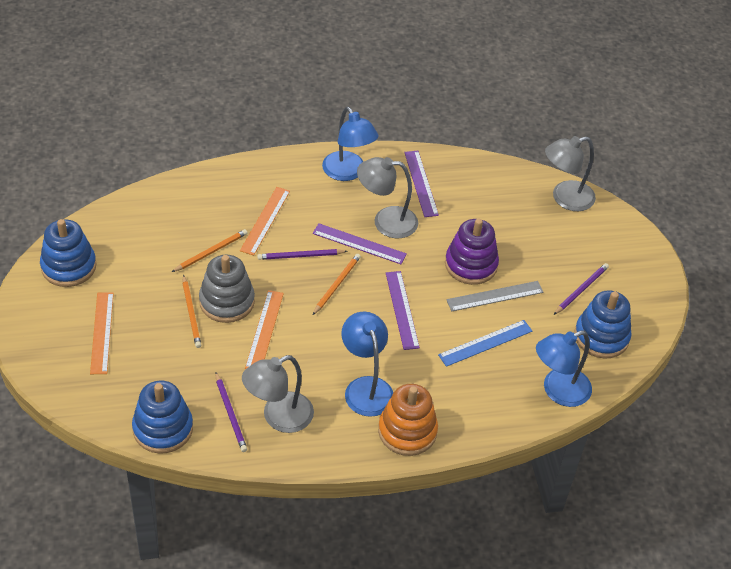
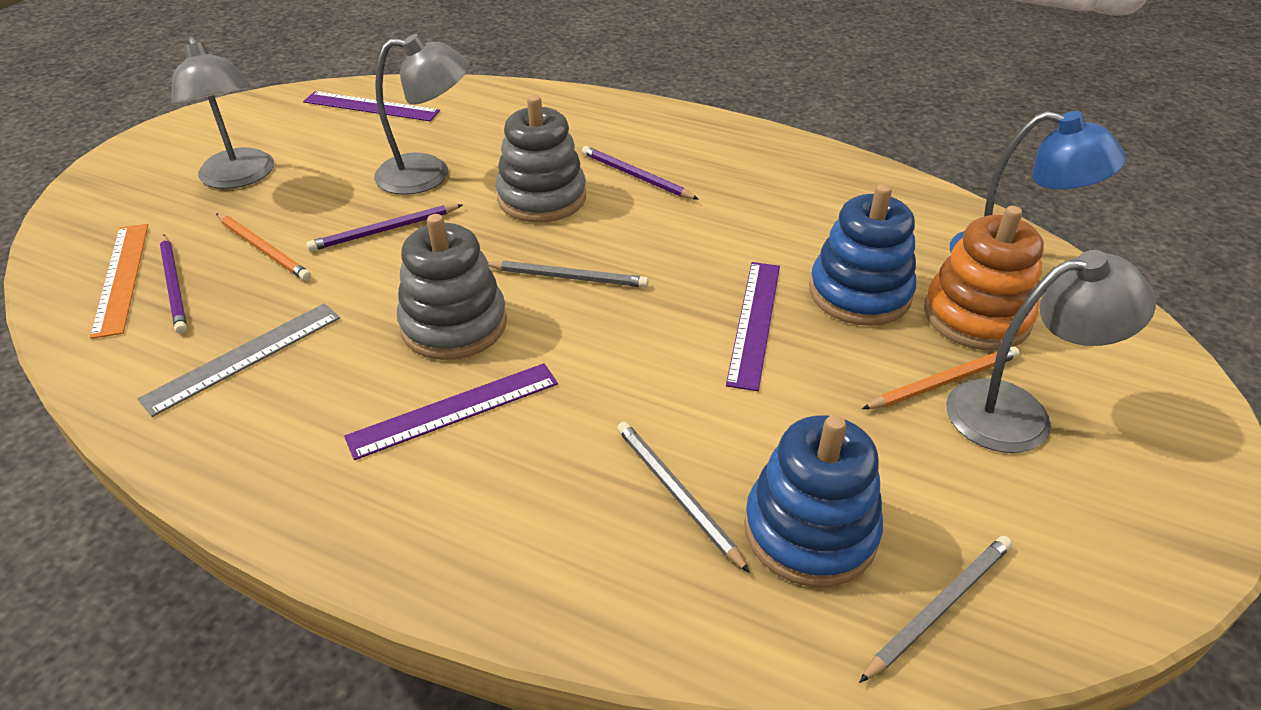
blue lamp: [322,107,379,181] [341,312,393,417] [536,330,592,407] = 3 -> [950,111,1127,252] = 1
blue ruler: [438,320,533,367] = 1 -> none = 0
blue stacking toy: [40,219,96,287] [132,380,193,454] [575,290,632,359] = 3 -> [744,415,883,587] [809,184,916,326] = 2
grey pencil: none = 0 -> [488,261,648,288] [617,422,750,573] [859,536,1012,683] = 3
grey stacking toy: [199,255,255,323] = 1 -> [397,214,507,360] [495,95,586,223] = 2
orange pencil: [172,229,247,272] [182,275,201,348] [313,254,361,315] = 3 -> [216,213,311,281] [862,347,1020,409] = 2
orange ruler: [90,292,114,374] [240,187,290,256] [245,290,284,369] = 3 -> [90,224,148,339] = 1
purple stacking toy: [445,219,499,285] = 1 -> none = 0

